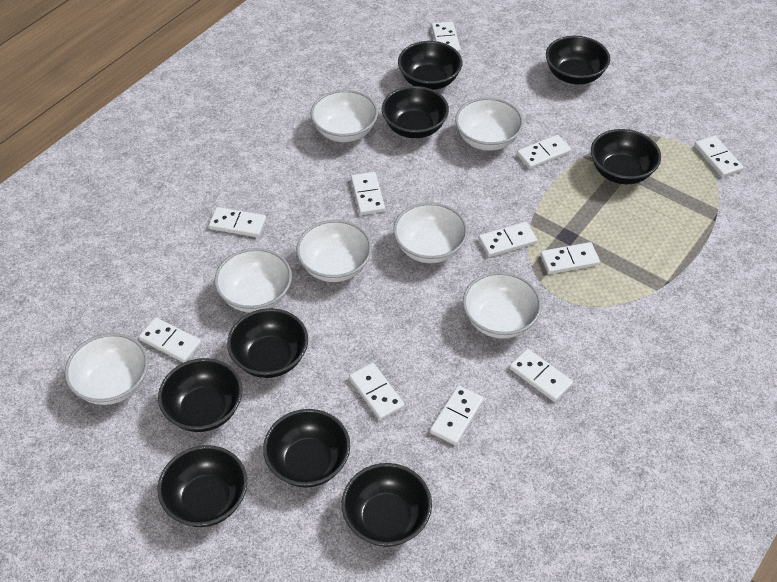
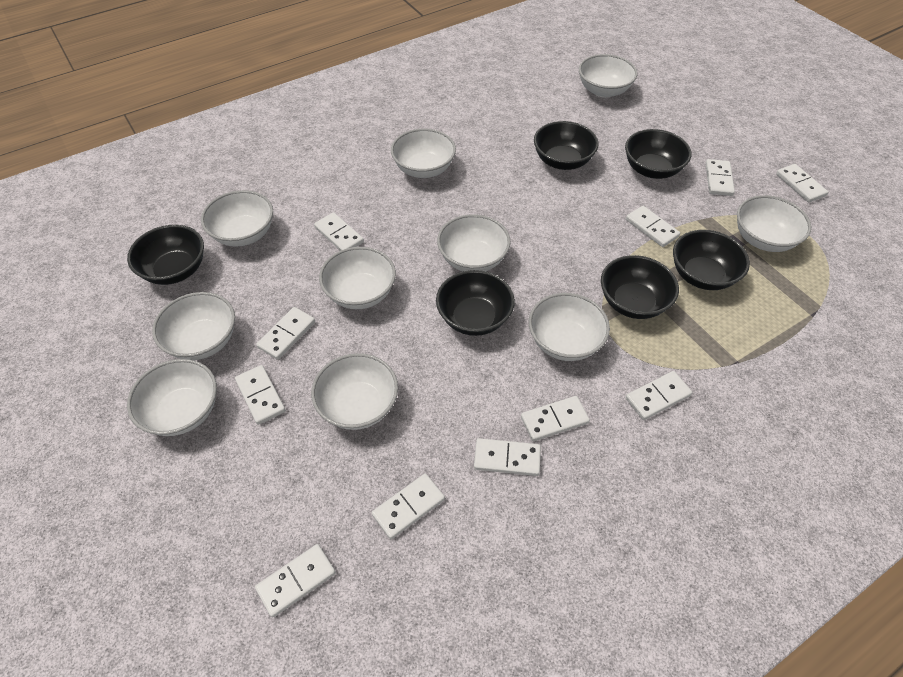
black bowl: [158,358,243,432] [158,445,247,527] [227,308,308,378] [263,409,350,488] [342,463,432,547] [382,86,449,138] [398,41,462,90] [546,36,610,84] [591,129,661,184] = 9 -> [127,225,204,285] [436,270,515,336] [534,121,599,170] [601,255,679,319] [625,129,691,179] [673,230,750,290] = 6
white bowl: [65,333,148,405] [214,248,292,313] [296,220,372,282] [310,90,378,142] [393,202,468,263] [455,97,523,151] [463,272,542,339] = 7 -> [127,359,217,436] [152,292,235,360] [201,190,273,247] [311,353,398,430] [319,247,396,309] [391,129,456,178] [437,214,511,272] [529,293,610,361] [579,54,637,98] [737,195,811,252] = 10

